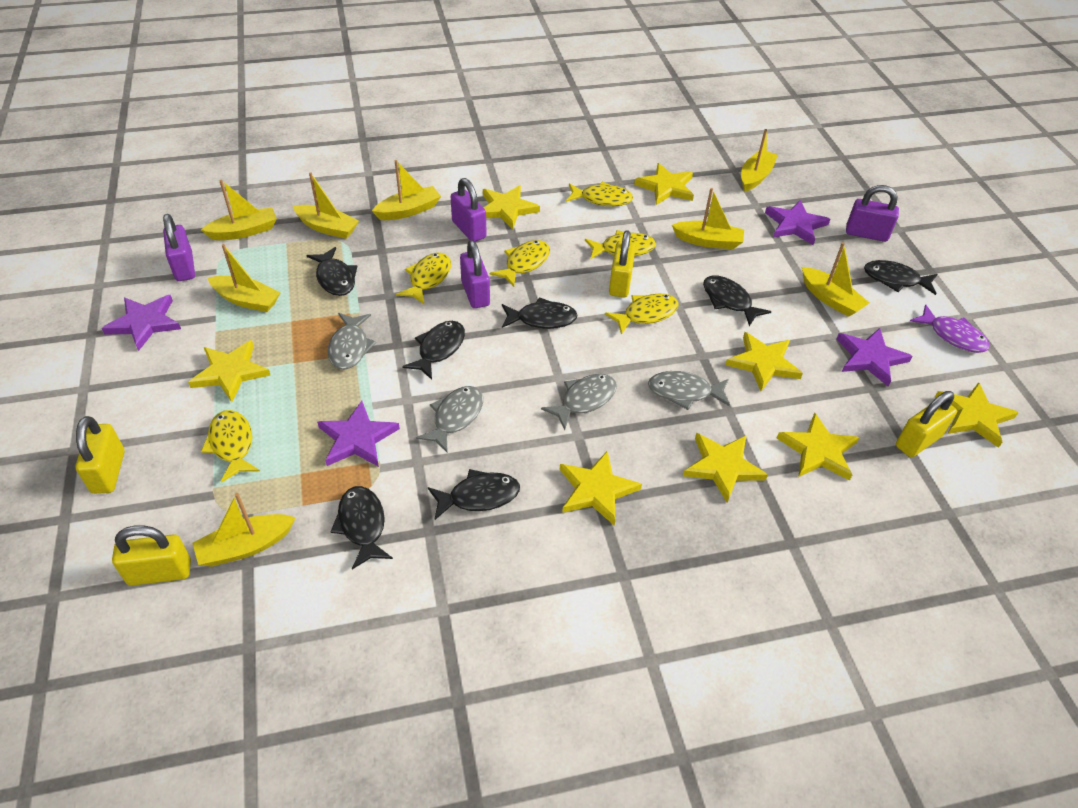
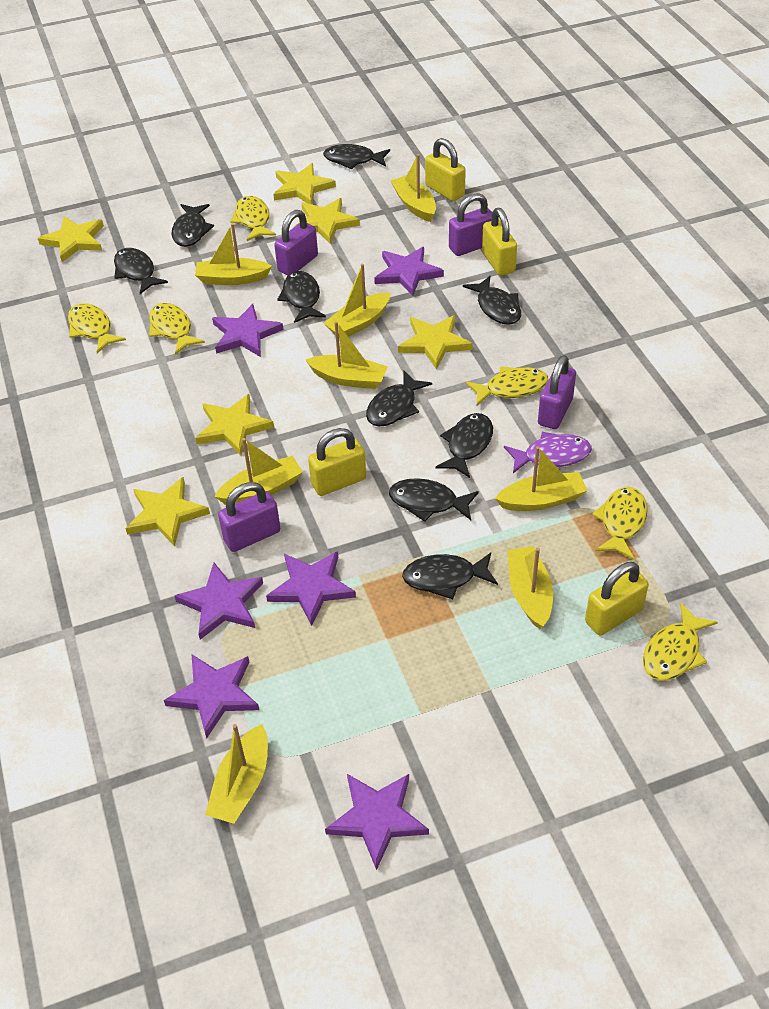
black fish: [307,247,358,296] [331,486,393,569] [402,321,465,380] [428,469,520,520] [502,297,578,329] [703,275,771,326] [864,260,937,295] = 7 -> [114,248,168,294] [172,204,214,247] [277,271,326,323] [323,144,390,169] [366,371,432,426] [389,478,479,522] [402,553,498,599] [436,413,493,478] [463,276,521,325] = 9
grey fish: [328,313,376,370] [416,386,483,453] [541,374,617,430] [648,371,730,410] = 4 -> none = 0
purple star: [102,295,181,351] [317,401,400,467] [765,200,830,245] [837,328,913,386] = 4 -> [164,654,259,738] [175,563,263,640] [212,304,284,357] [266,551,356,626] [325,774,429,870] [374,247,444,296] = 6
yellow star: [188,340,270,402] [483,185,540,230] [560,451,642,526] [634,163,694,205] [683,433,768,503] [725,332,803,391] [777,413,859,480] [935,382,1019,448] = 8 -> [38,216,104,262] [125,477,210,547] [195,394,274,455] [273,163,336,204] [293,198,360,244] [398,315,472,370] = 6

